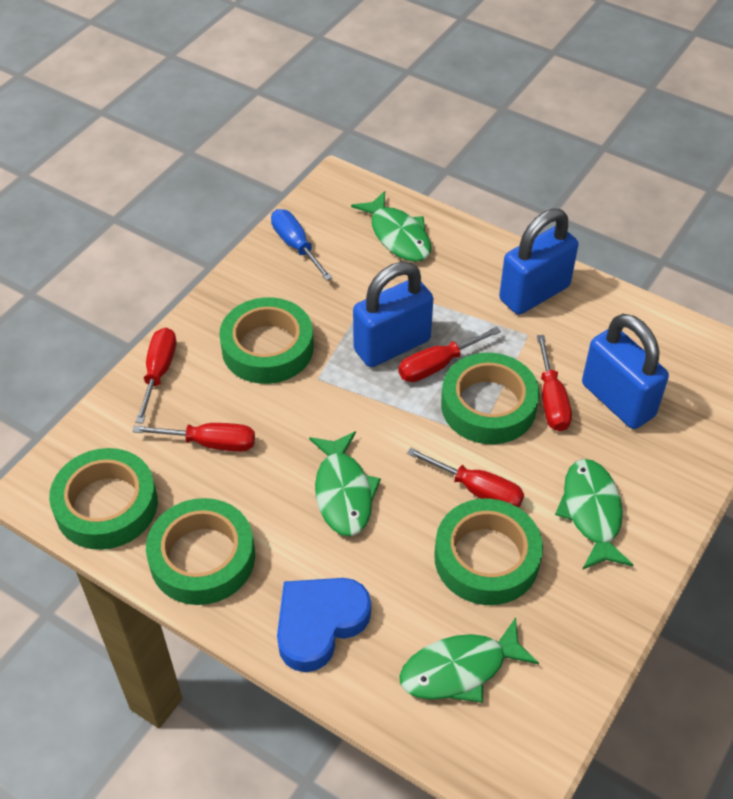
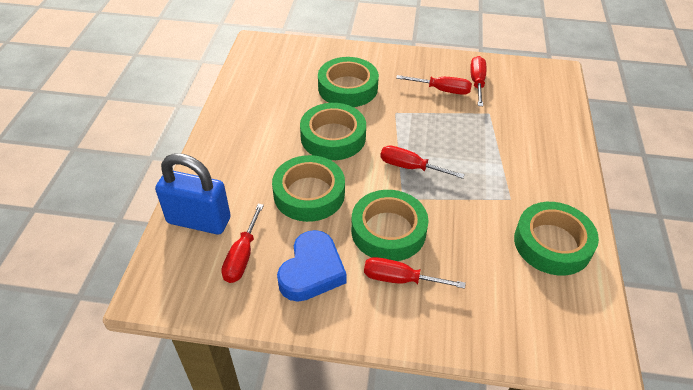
blue padlock: [353,262,434,367] [499,209,579,315] [582,314,669,429] = 3 -> [155,153,231,234] = 1
blue screwdriver: [271,209,333,281] = 1 -> none = 0
green fish: [309,431,381,536] [351,191,431,262] [399,617,539,703] [555,459,633,570] = 4 -> none = 0

